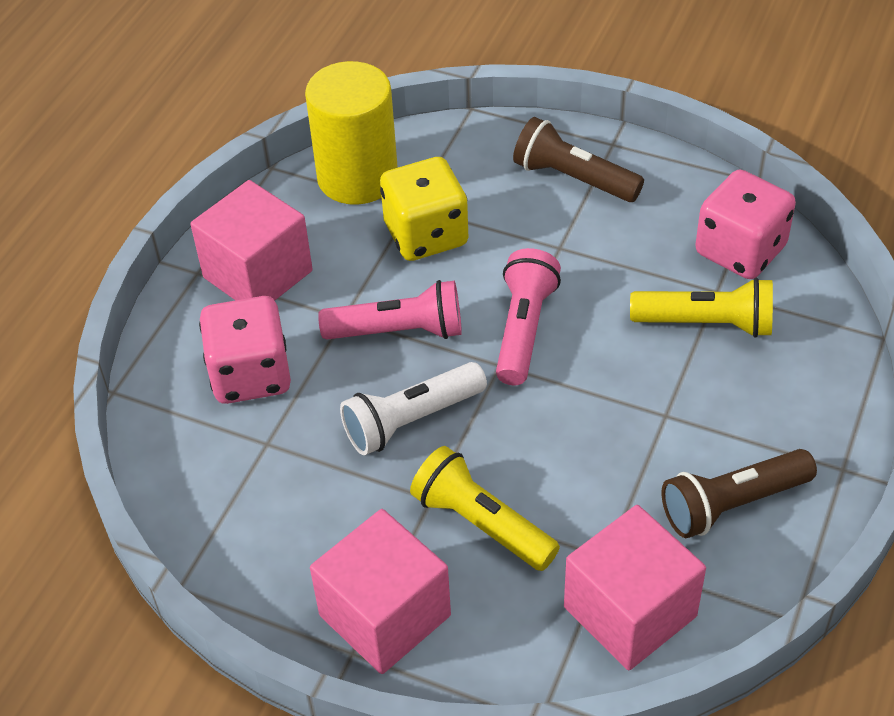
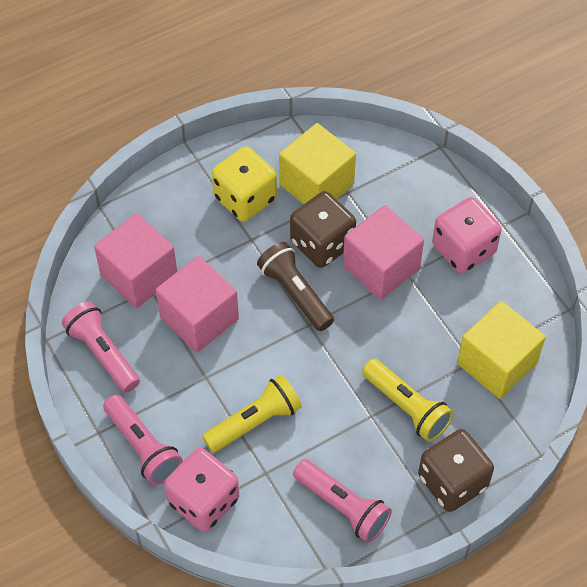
brown dice: none = 0 -> [290,191,356,268] [418,429,494,512] = 2
brown flashlight: [513,117,644,202] [662,449,817,538] = 2 -> [257,242,334,331] = 1
pink flashlight: [318,280,462,340] [496,248,561,385] = 2 -> [62,301,140,393] [103,395,183,485] [293,459,392,543] = 3
white flashlight: [340,362,487,455] = 1 -> none = 0
yellow cube: none = 0 -> [279,123,356,204] [457,301,546,399] = 2
yellow cylinder: [305,61,398,205] = 1 -> none = 0

